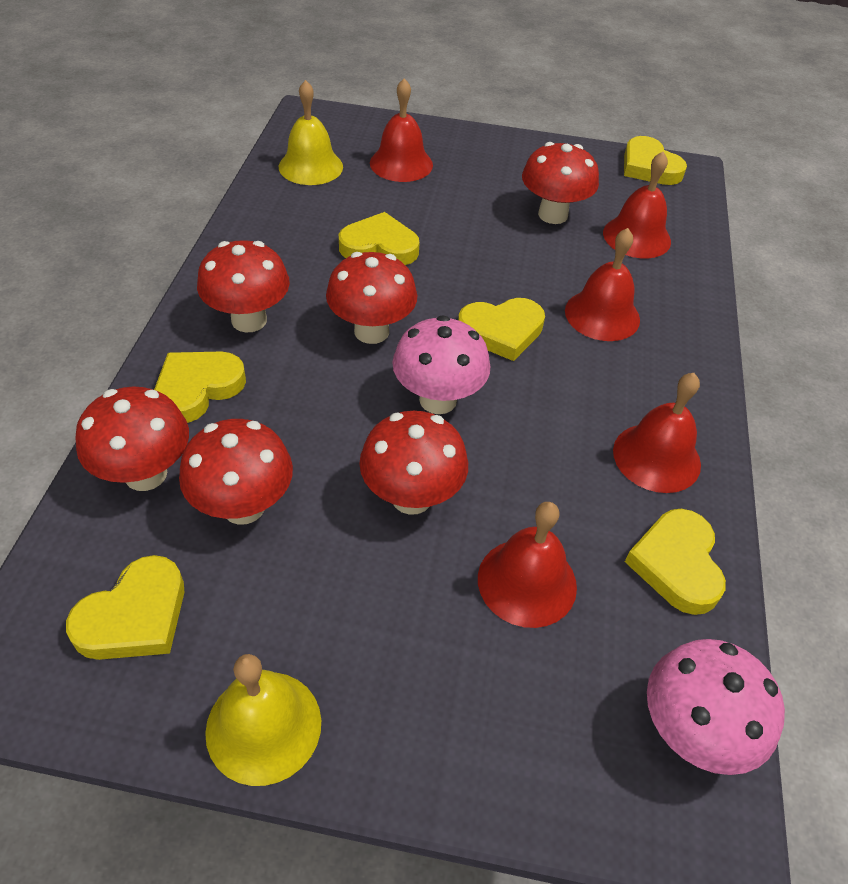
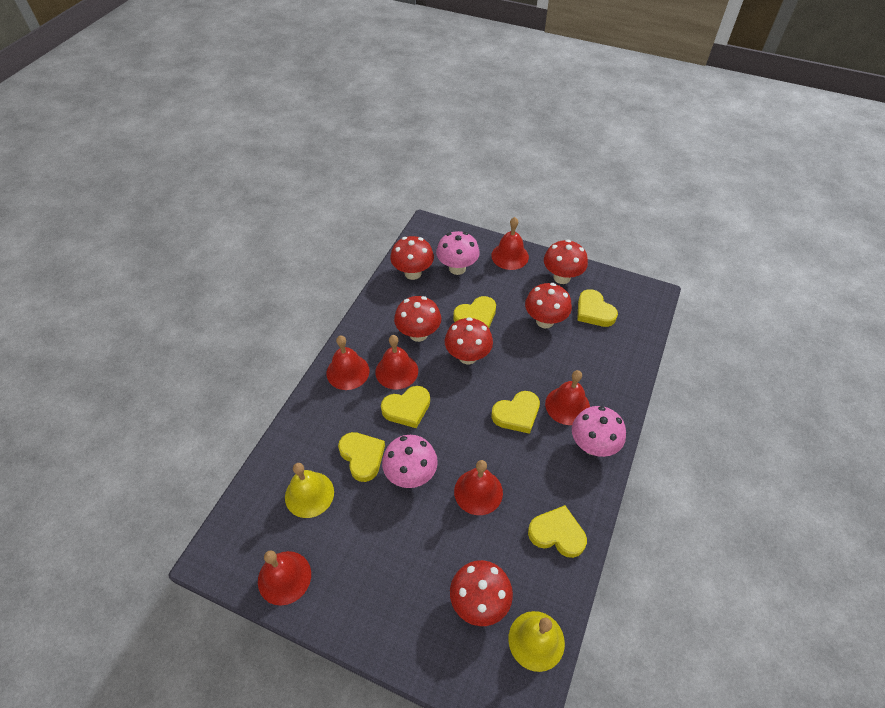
pink mushroom: [392,315,490,414] [647,639,785,775] = 2 -> [382,435,438,488] [436,231,480,275] [572,406,626,457] = 3
red bell: [370,78,433,182] [478,502,577,628] [565,228,640,341] [603,152,671,258] [613,373,701,493] = 5 -> [258,550,311,606] [327,335,370,390] [375,335,418,390] [454,460,503,515] [491,217,529,270] [545,370,590,425] = 6

